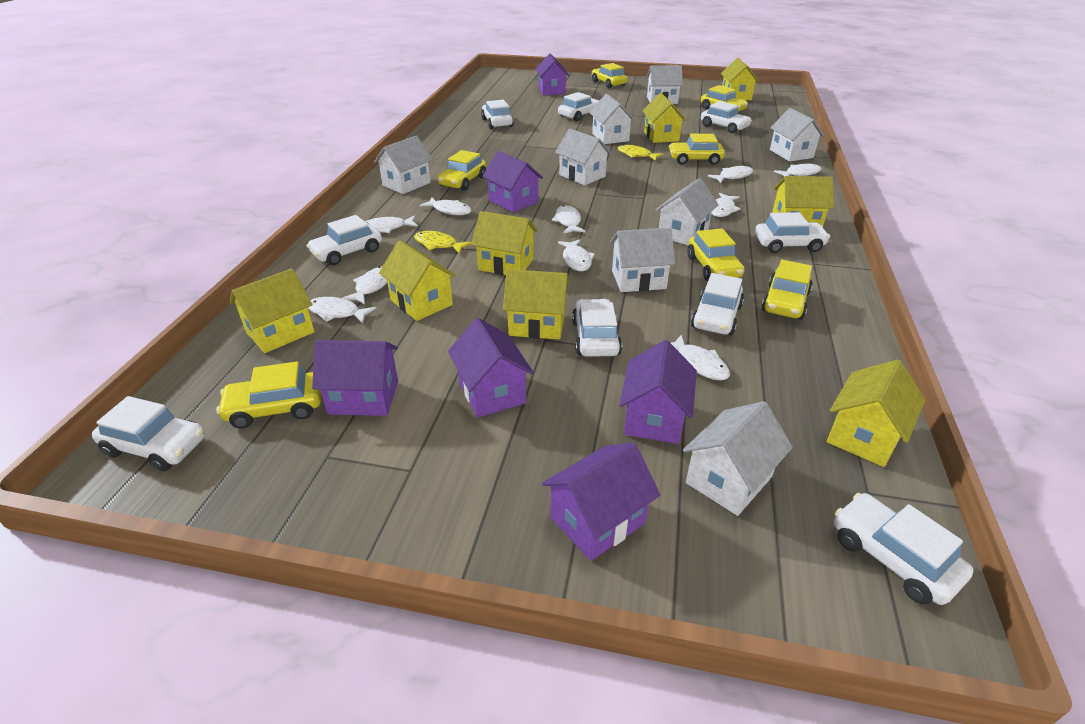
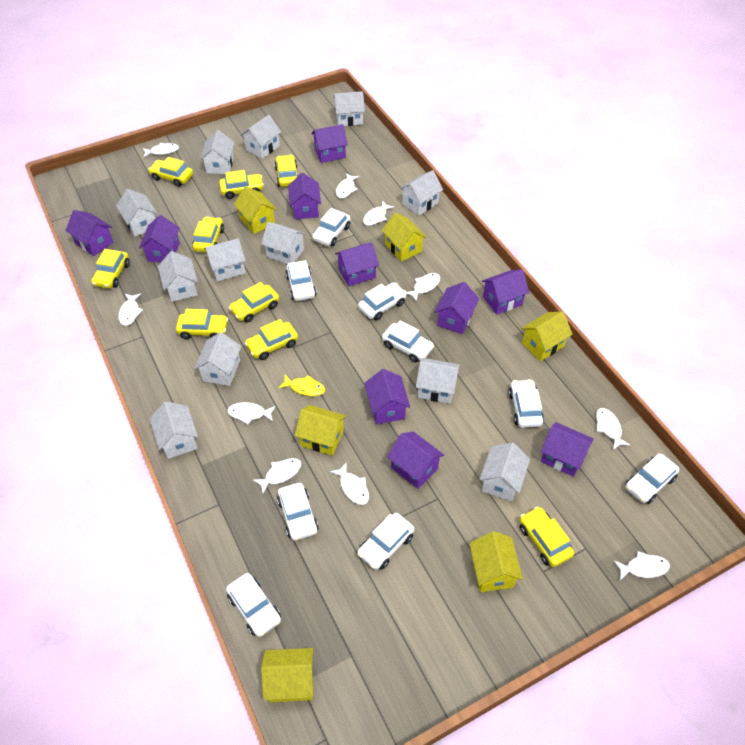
purple house: [312,340,398,416] [448,318,534,417] [482,151,543,213] [536,54,569,95] [542,442,660,561] [619,340,697,444] = 6 -> [65,210,113,256] [139,215,180,262] [288,173,321,219] [311,124,348,163] [335,243,379,286] [364,369,410,424] [387,431,444,489] [434,282,479,334] [482,269,529,315] [540,422,593,477] = 10
white house: [374,136,433,194] [555,129,611,185] [589,94,635,144] [610,228,675,292] [646,65,683,104] [655,178,719,246] [683,401,793,516] [770,108,824,162] = 8 -> [116,189,157,236] [150,402,198,459] [158,251,198,302] [194,332,241,386] [200,130,235,174] [204,238,246,282] [240,115,281,159] [261,222,306,264] [334,91,365,126] [399,170,443,216] [416,358,460,404] [479,442,530,501] = 12
yellow car: [216,362,321,429] [438,150,486,191] [592,63,627,88] [669,134,725,165] [687,228,744,281] [701,85,748,112] [761,260,813,320] = 7 -> [91,249,130,288] [148,157,193,187] [176,309,228,339] [192,216,224,253] [219,170,264,199] [229,282,279,323] [245,319,298,360] [275,155,298,187] [520,507,574,567] = 9
yellow fish: [414,231,472,254] [617,145,663,161] = 2 -> [278,375,325,397] = 1
yellow house: [230,268,314,353] [379,240,456,321] [471,211,538,275] [503,269,569,340] [642,93,686,143] [721,58,759,100] [772,176,834,226] [827,360,925,467] = 8 -> [234,186,277,234] [261,648,314,702] [295,405,346,456] [382,213,427,261] [469,531,523,592] [521,312,573,361] = 6

